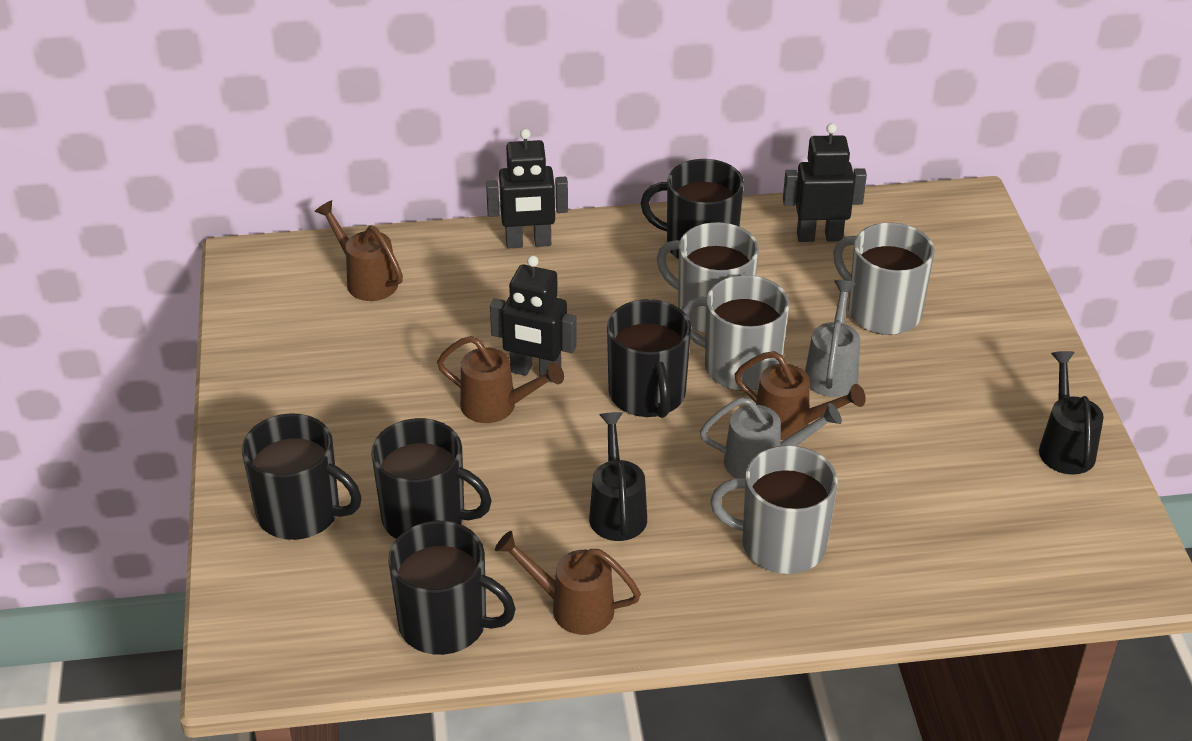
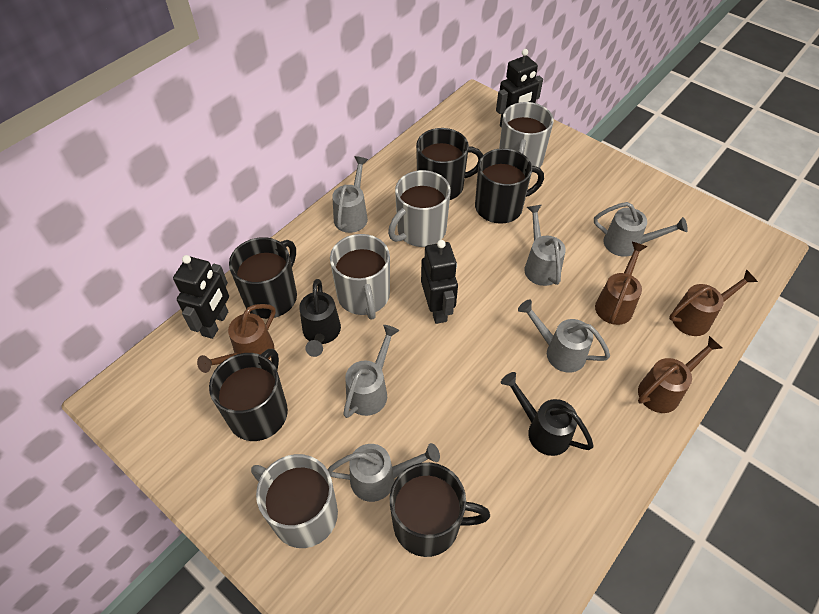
grey watering can: [700,397,842,478] [805,280,860,397] = 2 -> [327,443,440,502] [332,156,368,233] [343,325,399,418] [518,299,610,373] [524,205,566,286] [594,202,688,257] = 6

